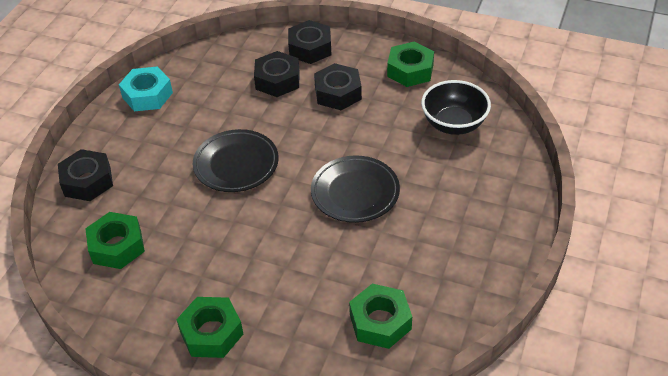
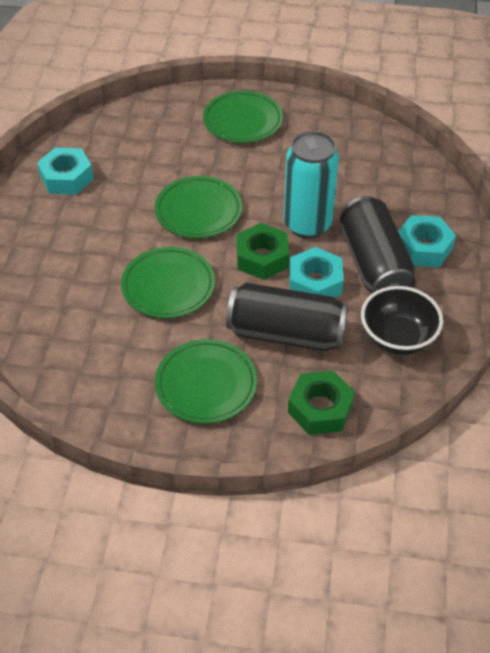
black can: none = 0 -> [226,282,348,351] [340,196,416,293] = 2
black nut: [58,149,113,201] [254,51,300,97] [288,20,332,64] [314,63,362,110] = 4 -> none = 0
black plate: [193,129,279,192] [311,155,400,223] = 2 -> none = 0
green nut: [85,212,145,269] [176,297,243,358] [349,284,412,349] [387,41,434,87] = 4 -> [237,223,289,280] [288,371,355,435] = 2
green plate: none = 0 -> [121,247,215,318] [155,176,242,238] [155,339,257,424] [203,91,283,143] = 4
turquoise can: none = 0 -> [284,131,339,238] = 1
turquoise nut: [119,66,173,111] = 1 -> [37,148,94,195] [289,247,344,298] [398,215,456,267] = 3

